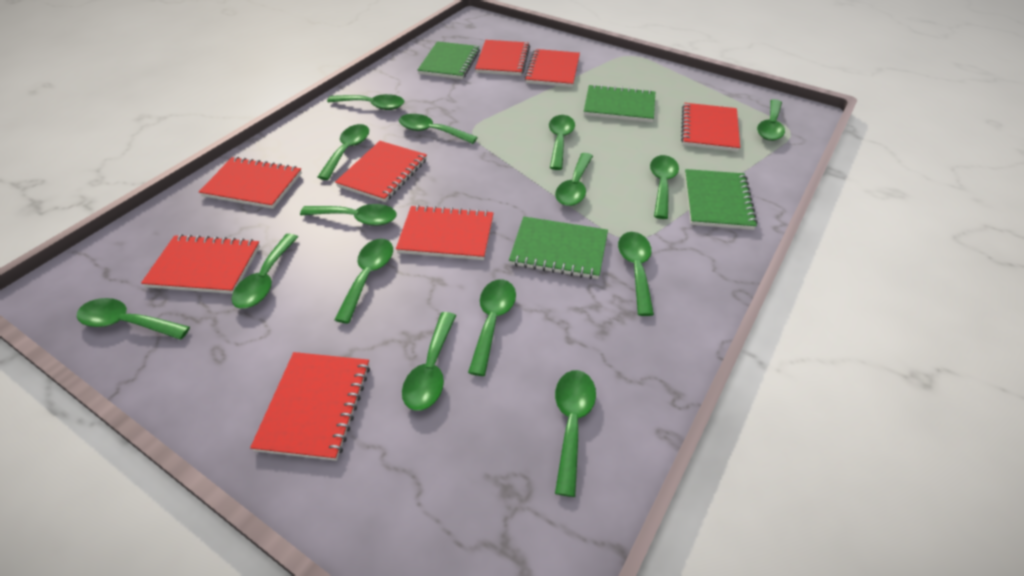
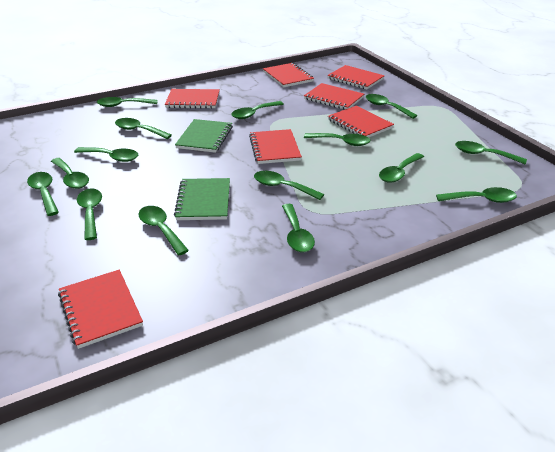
green notebook: [418,41,480,79] [509,217,608,279] [584,84,655,122] [685,169,758,230] = 4 -> [174,178,230,220] [175,119,233,153] = 2
red notebook: [141,234,260,294] [199,157,302,209] [250,352,370,461] [335,141,427,202] [396,205,493,260] [475,40,530,76] [524,49,580,87] [681,103,740,152] = 8 -> [58,270,143,349] [165,89,220,109] [249,129,302,164] [263,63,314,87] [304,83,364,110] [327,65,385,90] [328,106,394,137] = 7

